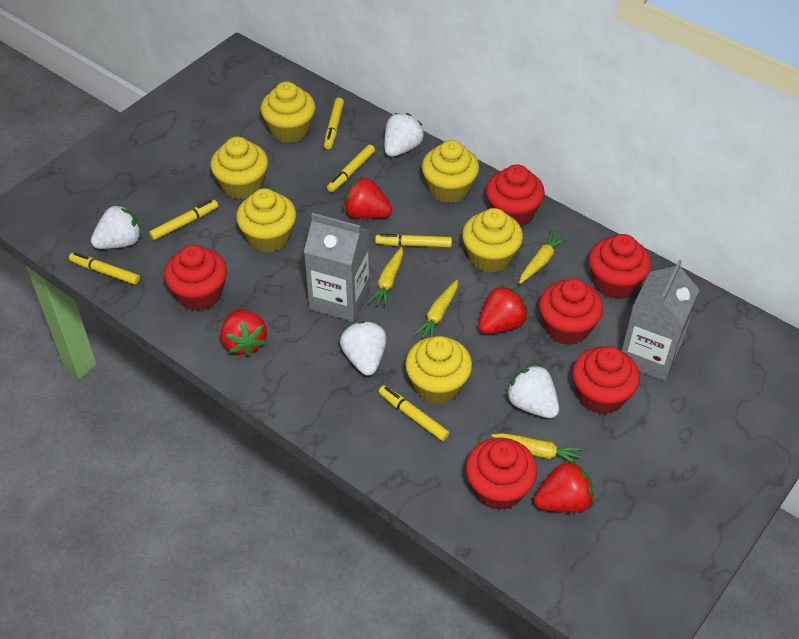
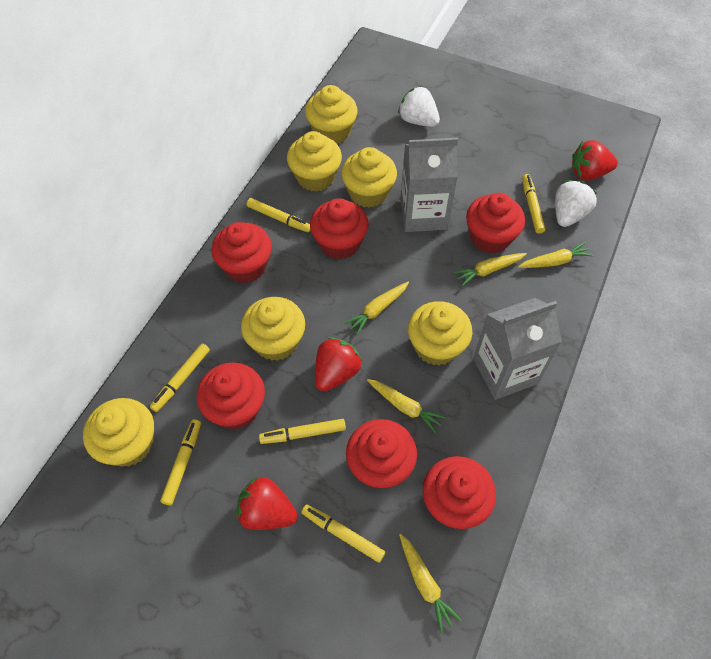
red strawberry: [221,309,267,356] [343,177,392,219] [478,285,528,334] [534,460,594,513] = 4 -> [236,477,297,530] [315,337,362,391] [572,140,618,181] = 3
white strawberry: [91,204,141,249] [340,321,387,376] [384,113,424,157] [506,364,559,418] = 4 -> [398,86,440,127] [555,180,597,227] = 2
yellow carrot: [368,246,403,308] [414,280,458,338] [492,433,584,463] [519,230,568,284] = 4 -> [344,282,409,335] [367,379,447,433] [399,534,462,633] [454,253,527,286] [518,242,594,268] = 5

